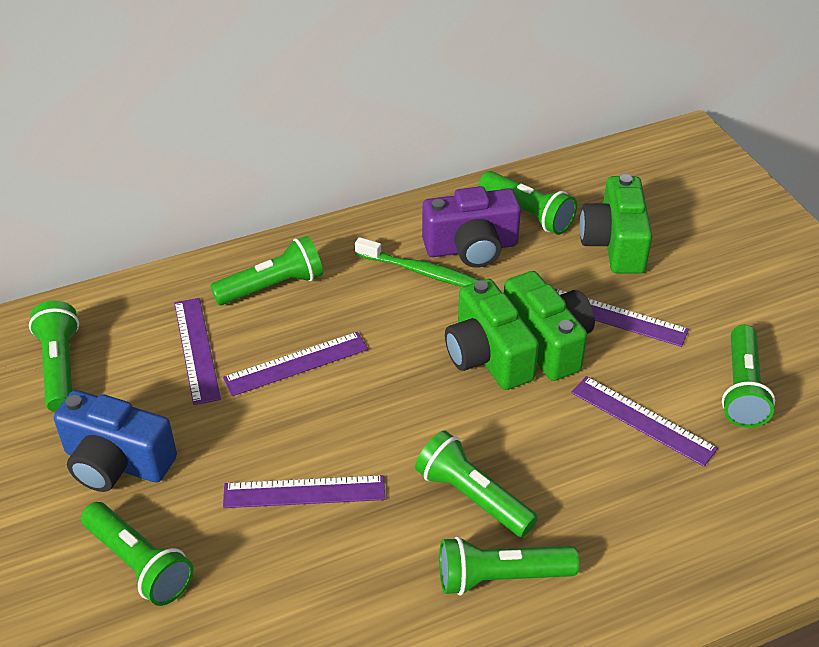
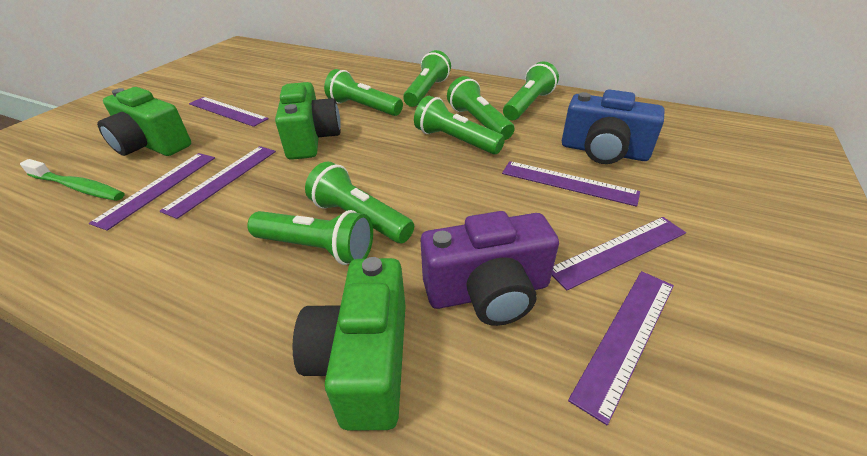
purple ruler: [174,298,221,405] [223,332,368,396] [223,475,385,508] [555,289,689,347] [571,376,718,466] = 5 -> [89,153,215,231] [160,146,276,219] [189,97,269,127] [502,161,640,207] [552,217,686,291] [568,271,674,425] = 6

